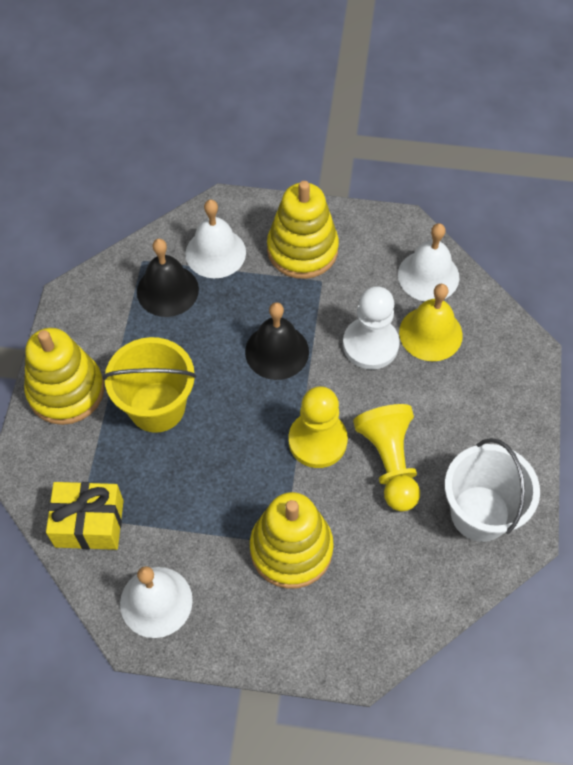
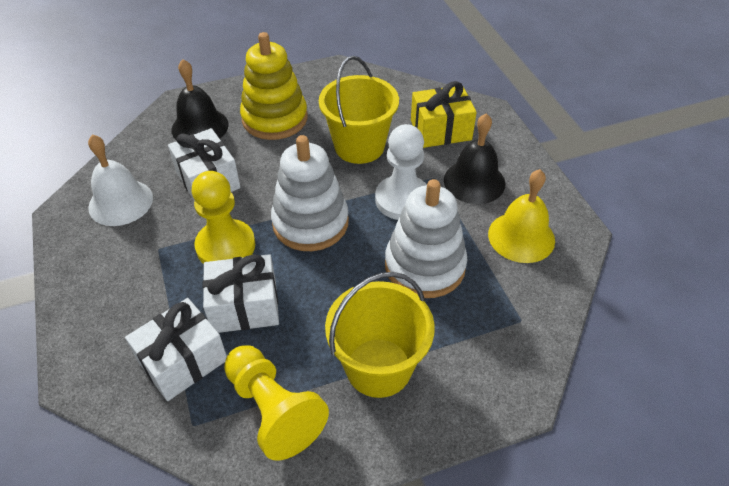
white bell: [120,566,193,638] [185,200,246,278] [398,223,459,301] = 3 -> [88,134,153,226] = 1
white bucket: [445,438,540,542] = 1 -> none = 0
white gift: none = 0 -> [125,298,227,401] [168,128,241,201] [203,254,279,333] = 3
white stacking toy: none = 0 -> [271,135,349,251] [385,179,467,298] = 2
yellow bucket: [103,337,197,433] = 1 -> [319,56,399,164] [325,272,435,398] = 2
yellow stacking toy: [24,328,104,425] [250,492,334,589] [267,181,339,279] = 3 -> [240,32,308,140] = 1

